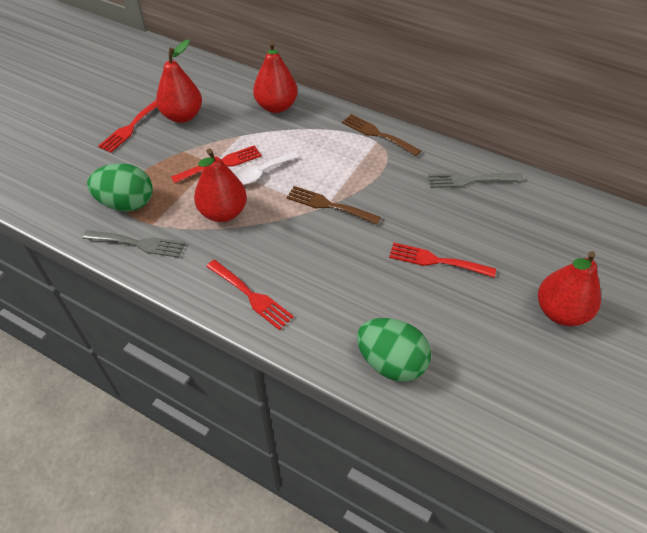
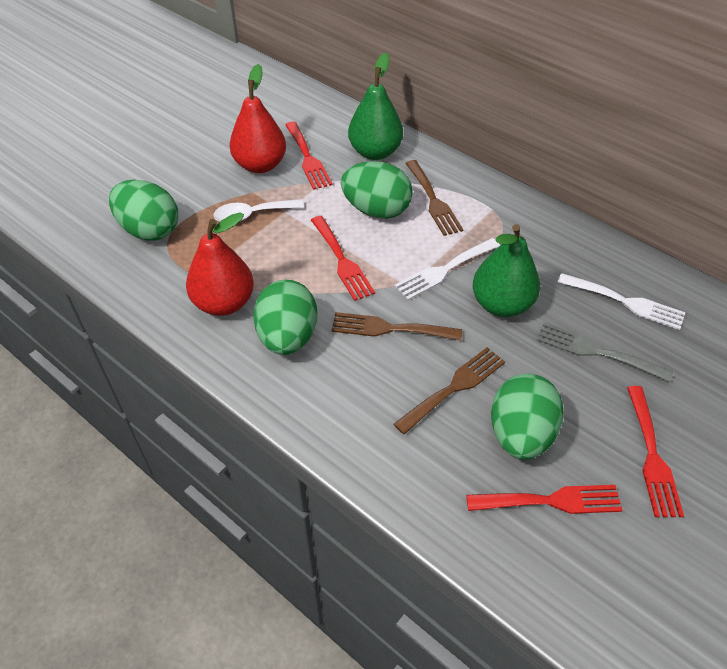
brown fork: [286,186,381,225] [342,114,421,156] = 2 -> [332,312,462,341] [394,347,505,435] [405,160,464,236] = 3
green egg: [87,163,153,211] [357,318,431,382] = 2 -> [109,180,178,240] [253,280,317,355] [341,161,413,219] [491,373,564,460] = 4
green pear: none = 0 -> [348,53,403,160] [473,224,540,317] = 2
grey fork: [83,230,185,258] [428,173,524,188] = 2 -> [536,322,673,382] = 1
red pear: [156,40,202,123] [194,148,247,222] [253,41,298,113] [538,251,601,326] = 4 -> [186,212,254,316] [229,64,286,173] = 2
white fork: none = 0 -> [395,238,500,300] [558,273,686,330] = 2

